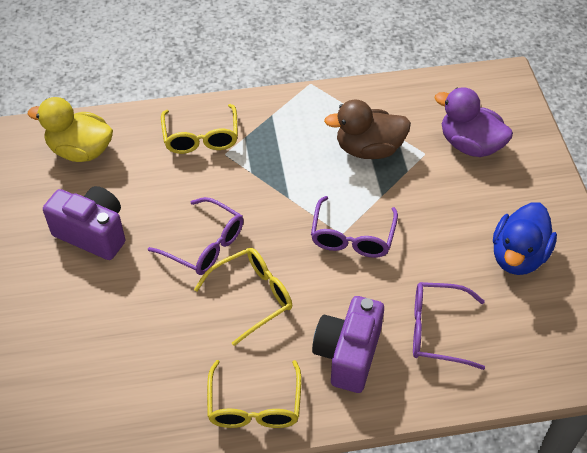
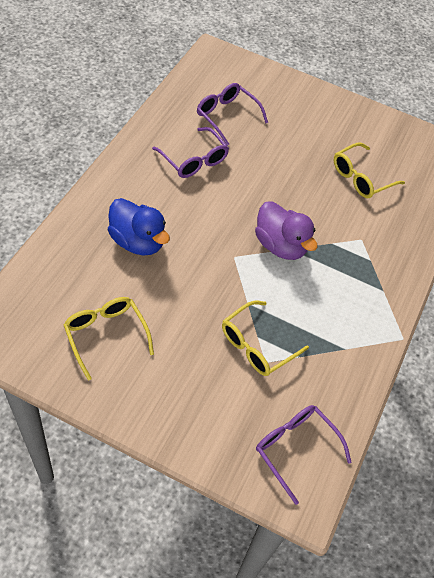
brown duck: [324,100,411,159] = 1 -> none = 0
purple camera: [43,186,125,260] [312,296,384,393] = 2 -> none = 0
yellow duck: [28,97,113,162] = 1 -> none = 0

